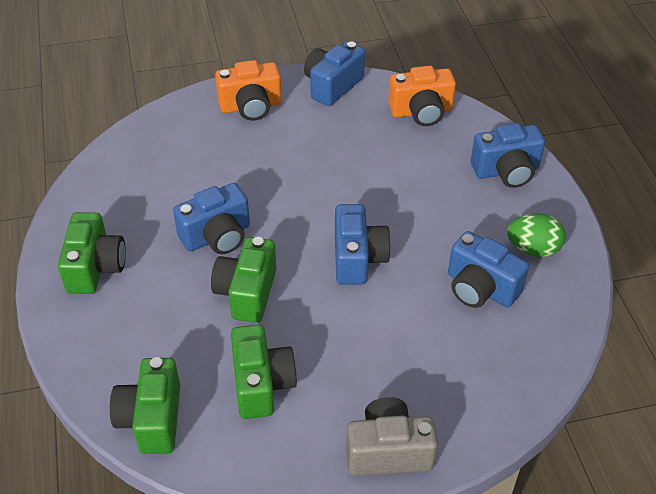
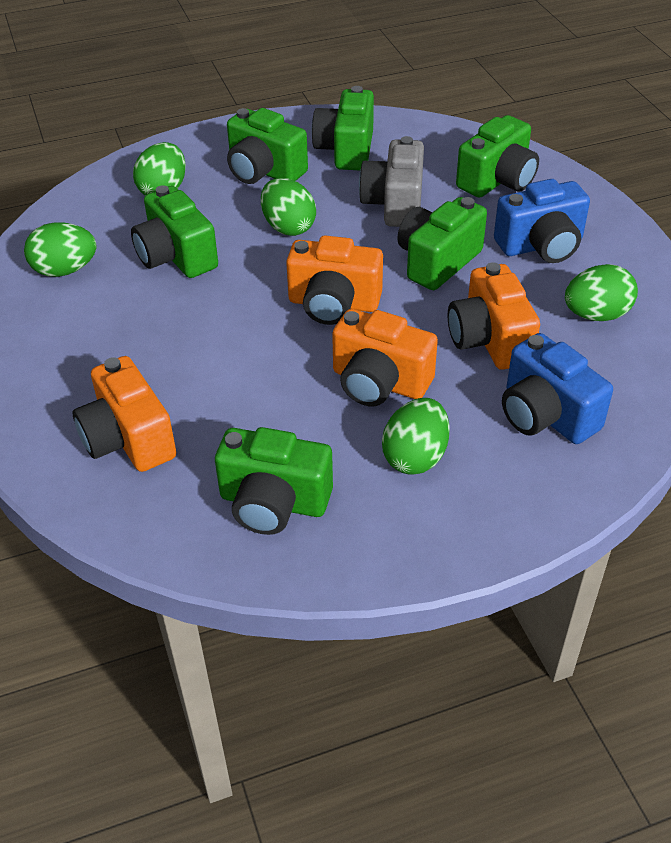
blue camera: [173,183,250,254] [304,41,365,106] [335,204,391,285] [448,231,529,308] [471,123,545,188] = 5 -> [494,179,590,263] [502,333,613,444] = 2
green camera: [58,212,126,294] [110,357,180,454] [211,237,276,323] [231,324,297,419] = 4 -> [131,185,218,278] [215,427,333,535] [227,108,308,184] [312,86,374,170] [397,197,487,290] [456,115,539,198] = 6
green egg: [507,213,566,257] = 1 -> [24,222,97,277] [133,142,186,196] [261,178,316,236] [382,398,449,475] [565,264,638,321] = 5
orange camera: [215,60,282,121] [388,66,456,126] = 2 -> [73,356,176,472] [286,235,383,325] [332,309,438,406] [448,262,540,370] = 4

